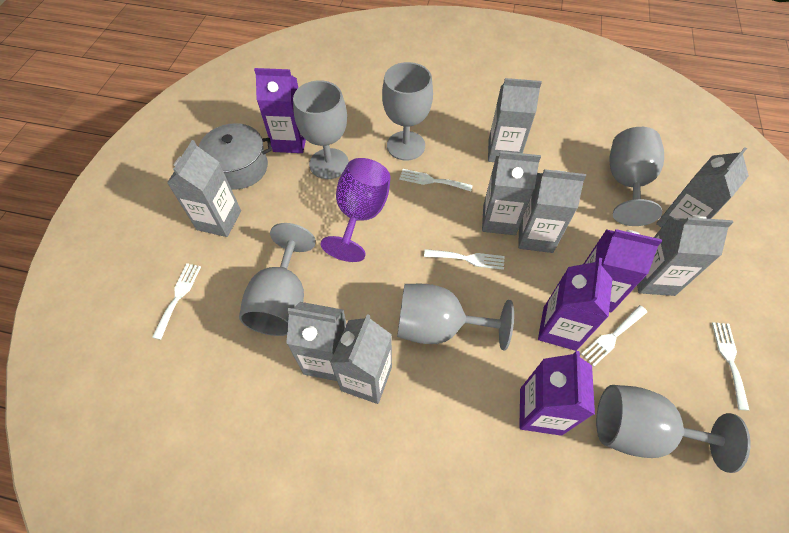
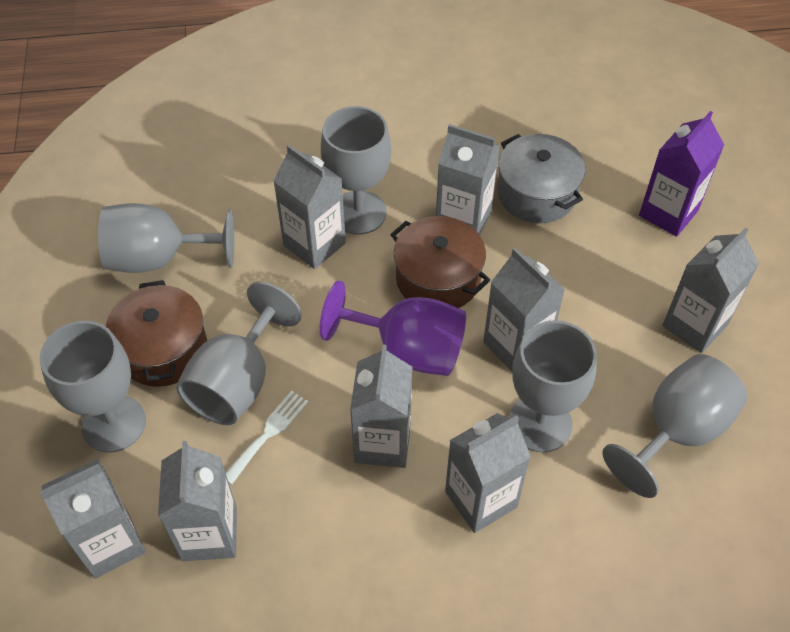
brown pot: none = 0 -> [106,280,207,387] [390,216,490,308] = 2
purple carton: [254,68,306,153] [519,351,595,436] [538,258,612,351] [584,229,662,313] = 4 -> [639,111,724,237] = 1
white fork: [152,263,201,340] [399,169,473,191] [424,249,504,270] [581,305,647,366] [712,322,749,410] = 5 -> [226,391,308,484] = 1

